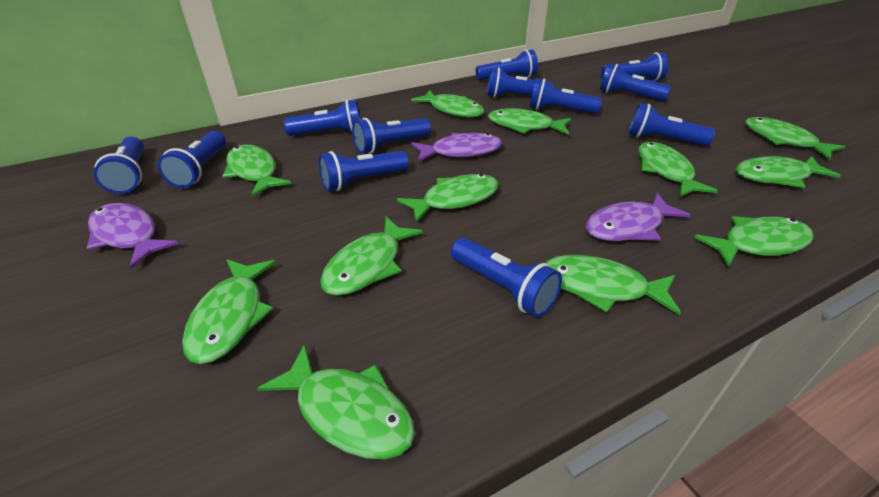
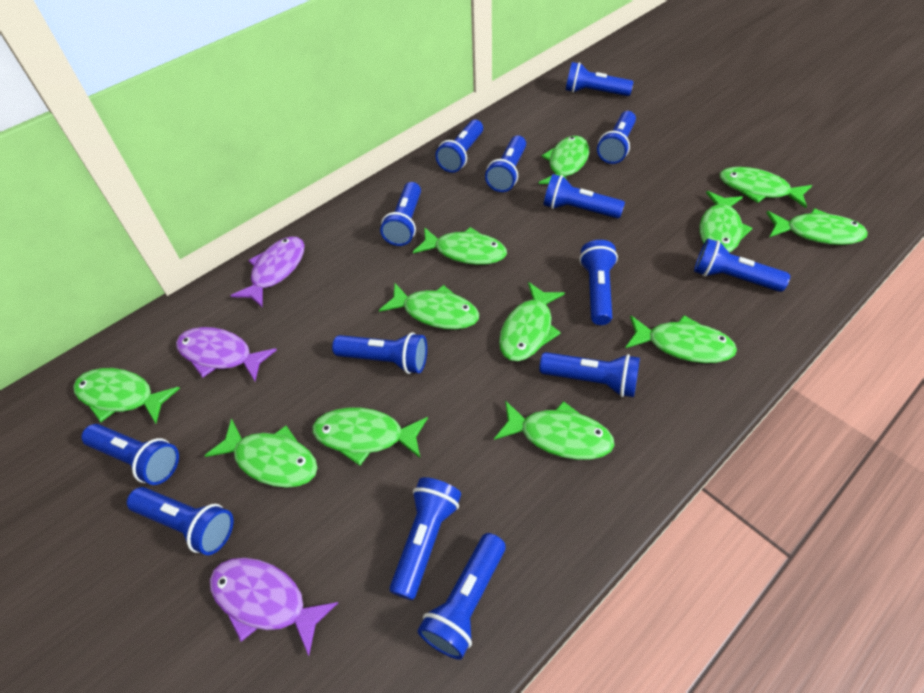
blue flashlight: [94,137,144,194] [158,131,226,188] [284,100,361,136] [319,151,409,191] [352,118,431,154] [451,238,562,317] [476,49,538,81] [487,68,554,98] [529,78,602,114] [600,63,671,101] [601,52,668,81] [628,103,715,146] = 12 -> [81,424,179,485] [127,487,234,555] [332,332,427,374] [380,182,421,246] [390,477,461,600] [418,533,506,660] [435,119,483,173] [485,135,526,192] [539,352,640,397] [544,174,625,219] [566,62,634,96] [579,240,618,325] [597,111,636,164] [694,239,790,292] = 14

